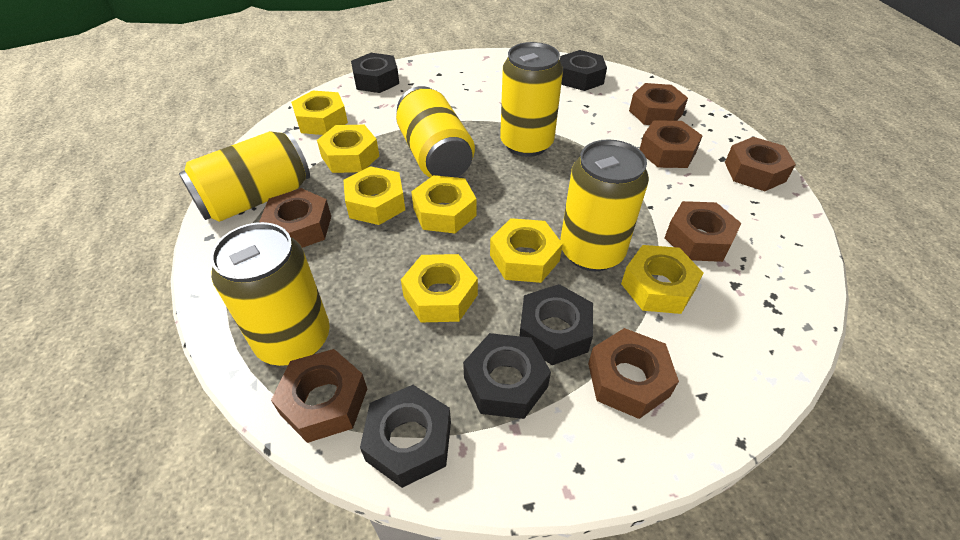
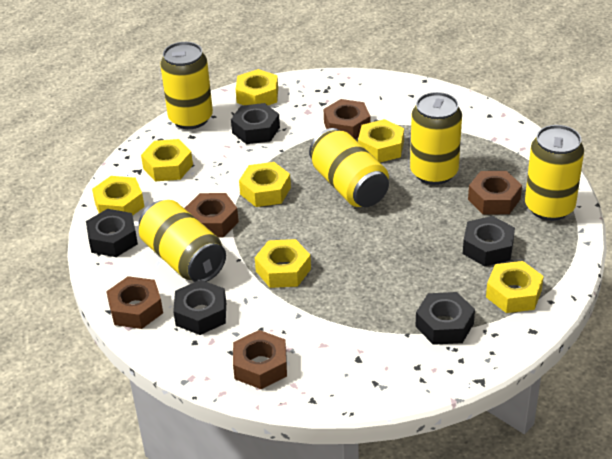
brown nut: [259,188,331,248] [271,349,367,443] [588,328,679,419] [629,83,688,125] [639,120,703,168] [665,201,741,262] [725,137,796,191] = 7 -> [106,276,163,329] [184,193,239,237] [233,330,287,389] [324,99,370,139] [468,171,522,214] = 5

